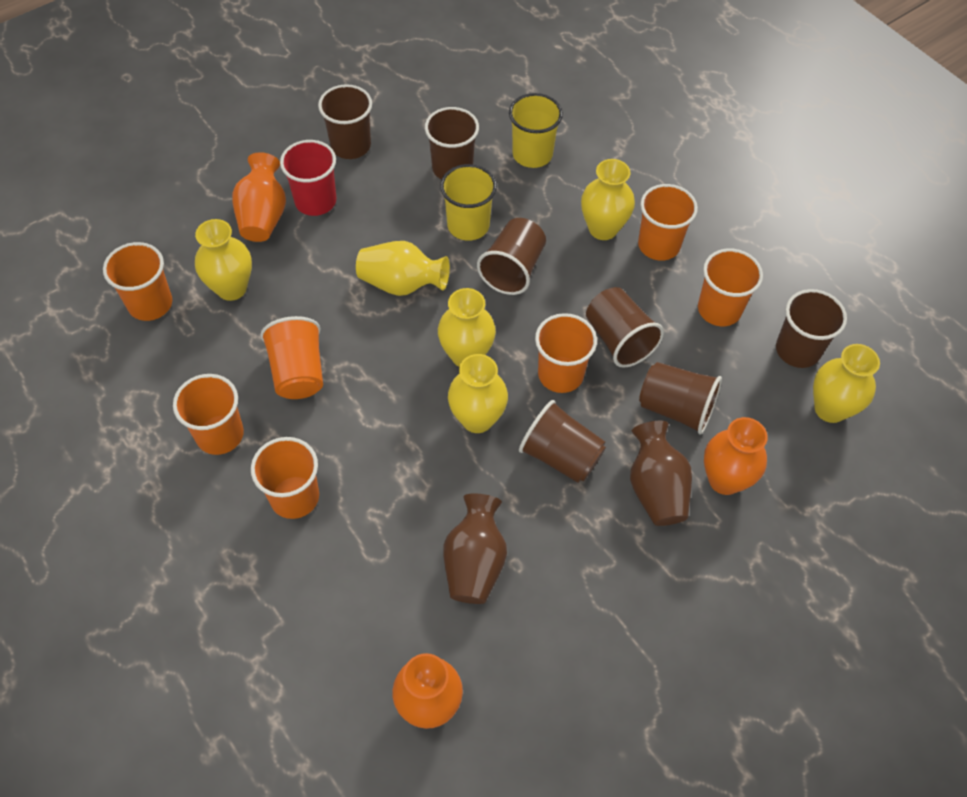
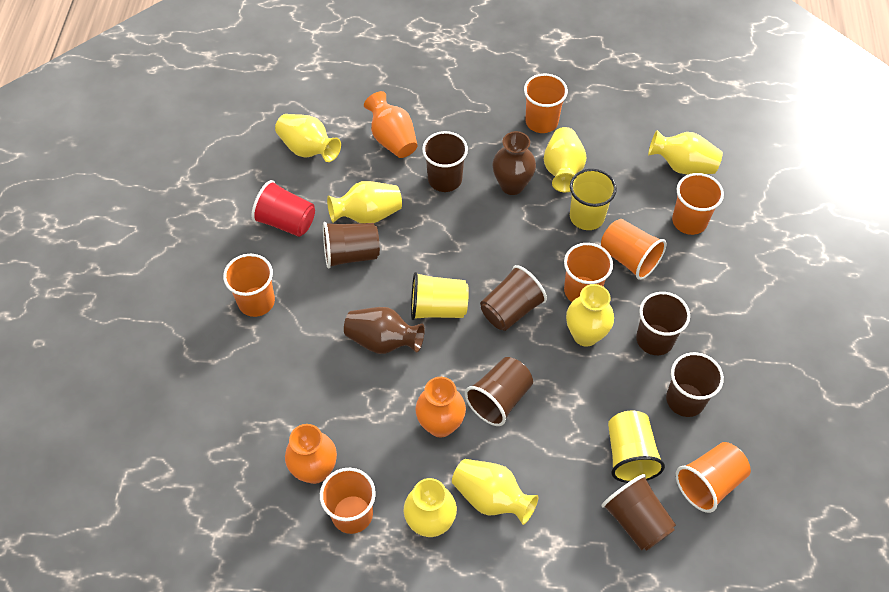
yellow cup: [440,164,497,241] [509,93,563,168] = 2 -> [411,272,469,320] [570,169,617,230] [608,411,665,483] = 3
yellow vase: [195,219,252,301] [356,241,450,296] [438,288,496,367] [448,354,508,433] [581,159,635,240] [813,344,880,423] = 6 -> [275,114,341,162] [327,181,402,223] [404,478,457,537] [452,459,538,525] [544,127,587,192] [566,284,614,347] [648,130,723,174] = 7

